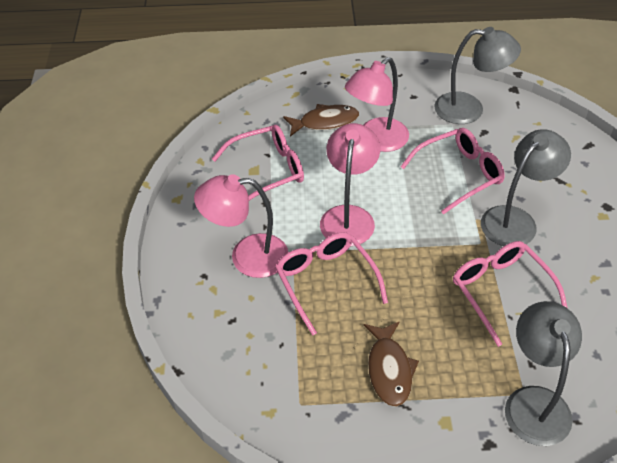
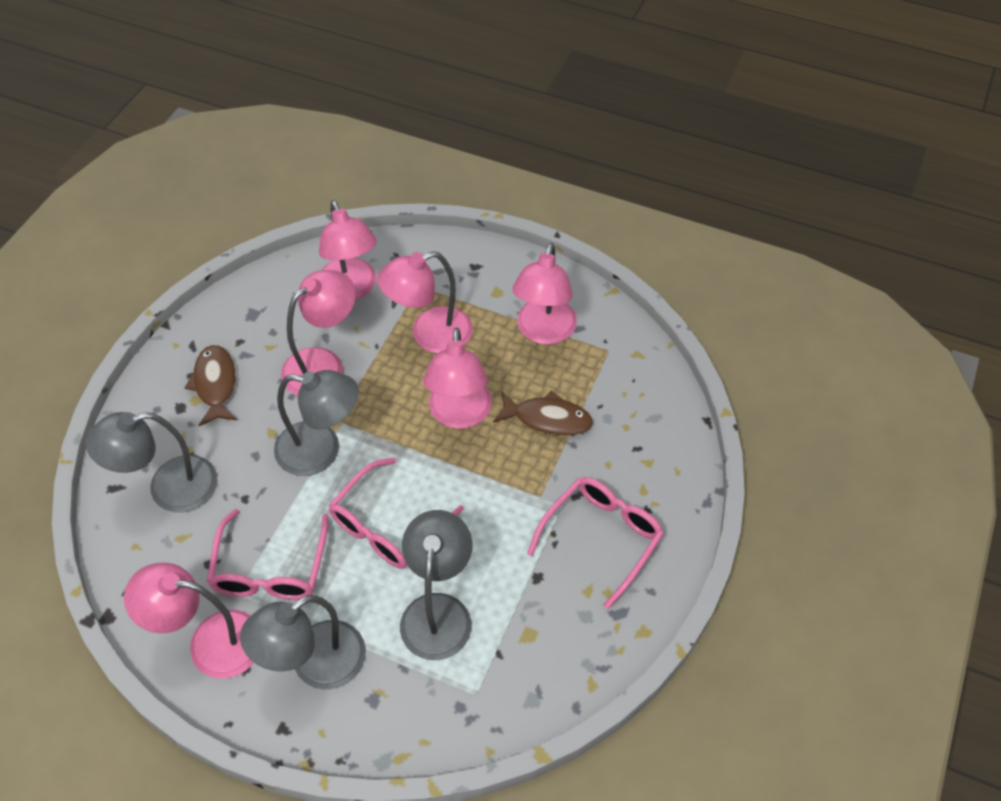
grey lamp: [434,27,521,124] [481,129,571,246] [505,301,582,446] = 3 -> [86,412,217,513] [240,595,366,689] [274,370,359,476] [400,510,472,660] = 4
pink glasses: [212,125,304,201] [275,232,388,336] [400,128,505,215] [453,241,568,347] = 4 -> [207,509,329,600] [329,458,464,569] [527,477,664,609] = 3
pink lamp: [194,174,288,278] [320,123,380,247] [345,57,409,152] = 3 -> [124,563,254,678] [281,270,355,396] [319,200,377,300] [377,251,473,353] [423,328,492,429] [512,243,577,345] = 6

